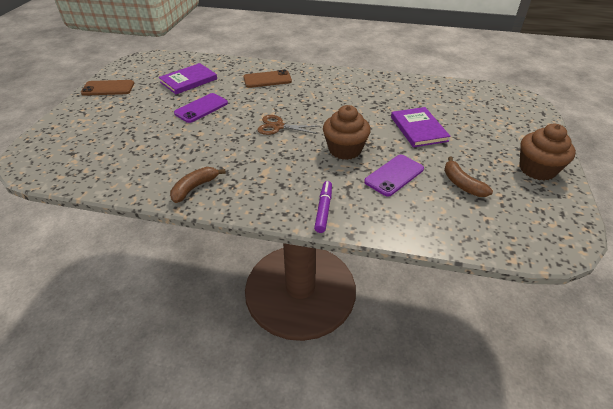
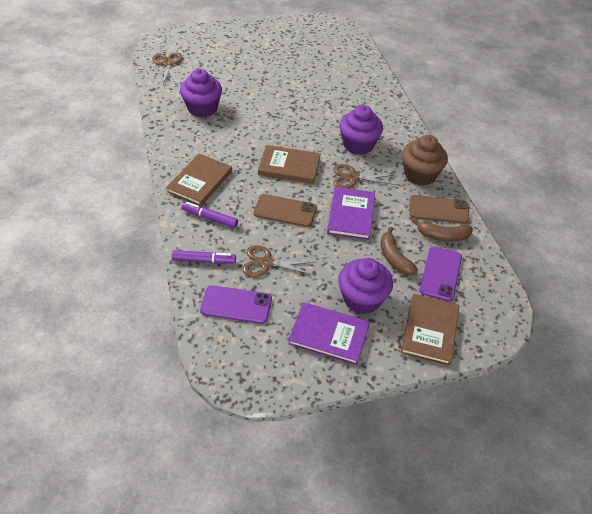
brown book: none = 0 -> [166,154,232,206] [258,145,321,184] [401,294,460,366] = 3
brown cupcake: [323,105,371,160] [519,124,576,181] = 2 -> [402,135,448,186] = 1
brown scissors: [257,115,319,135] = 1 -> [153,53,183,84] [242,245,314,277] [333,164,397,189] = 3
purple cupcake: none = 0 -> [180,69,222,118] [338,258,393,314] [339,105,383,155] = 3
purple marker: [314,181,332,233] = 1 -> [172,250,236,264] [181,202,238,228] = 2

